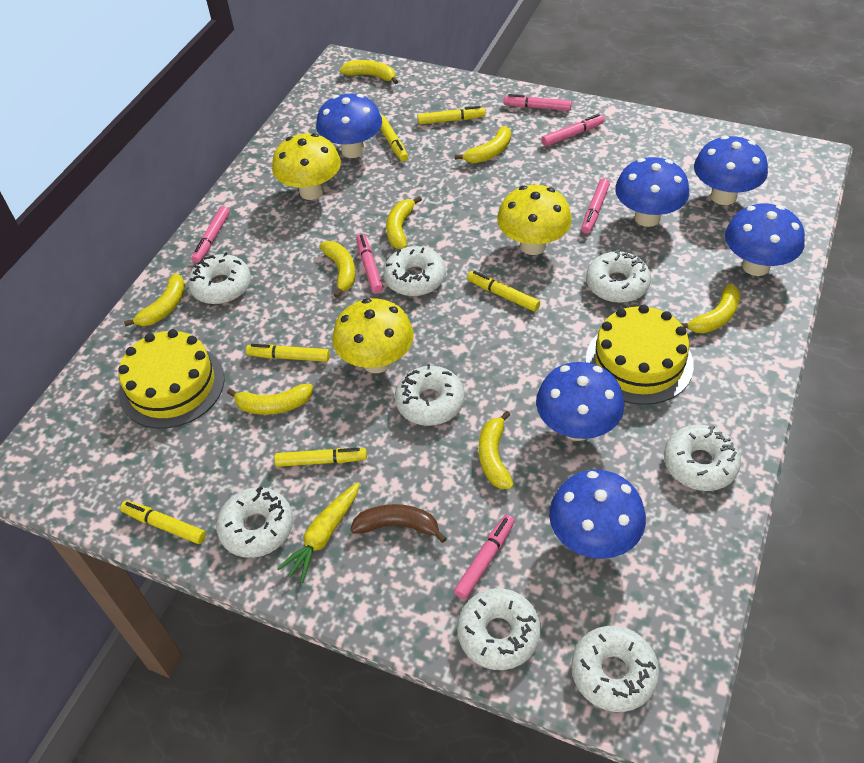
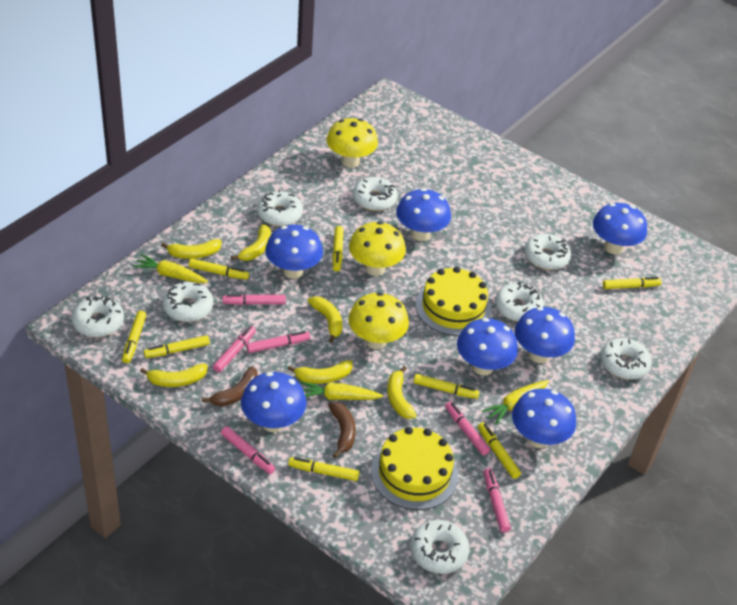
blue mushroom: [316,94,382,158] [536,362,624,441] [549,470,646,559] [615,157,689,227] [694,136,768,205] [725,204,805,276] = 6 -> [241,372,306,432] [265,225,323,279] [396,188,451,241] [457,318,518,375] [512,389,576,448] [515,307,575,363] [593,203,647,254] = 7
brown banana: [350,504,447,543] = 1 -> [202,366,258,406] [328,402,356,458] = 2
yellow banana: [124,273,185,326] [227,384,313,415] [319,241,356,298] [340,60,398,84] [386,196,422,249] [455,126,511,163] [479,411,514,489] [681,284,740,333] = 8 -> [140,364,208,387] [161,239,222,259] [231,224,271,261] [288,360,353,384] [308,296,342,343] [387,366,417,419] = 6
yellow carrot: [277,482,360,583] = 1 -> [133,254,208,283] [300,382,383,400] [482,380,549,425] = 3
yellow marker: [120,501,206,544] [246,344,330,362] [274,448,367,467] [380,115,408,161] [417,106,486,124] [467,271,540,312] = 6 -> [122,311,146,363] [144,335,210,358] [189,259,249,280] [288,457,359,481] [332,226,344,272] [414,374,479,399] [478,422,521,479] [603,277,662,289] = 8

